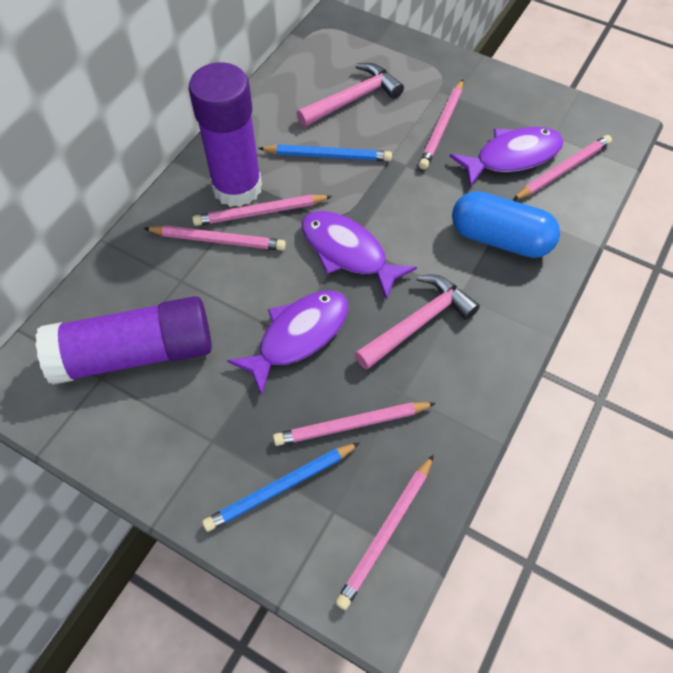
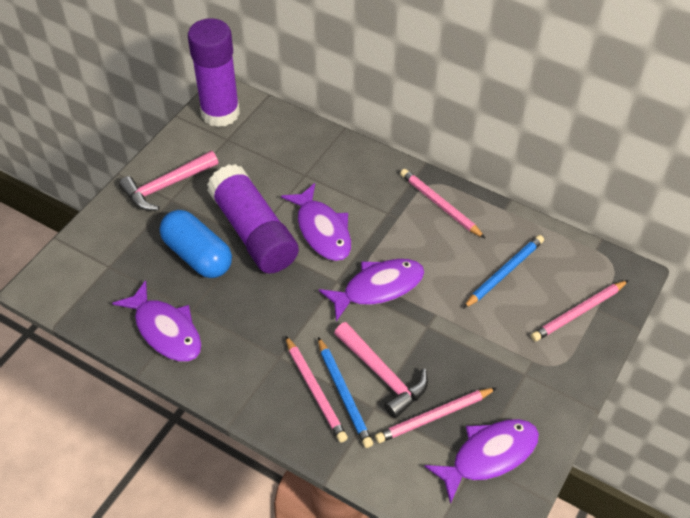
pink pencil: [144,225,286,251] [192,194,332,226] [273,402,436,446] [335,455,434,610] [419,79,463,170] [513,135,612,200] = 6 -> [285,335,348,443] [375,388,496,443] [400,169,485,238] [531,280,629,342] = 4
purple fish: [227,291,348,395] [302,211,417,300] [450,127,564,187] = 3 -> [112,280,202,362] [281,183,351,261] [319,259,425,321] [424,419,539,504] = 4

